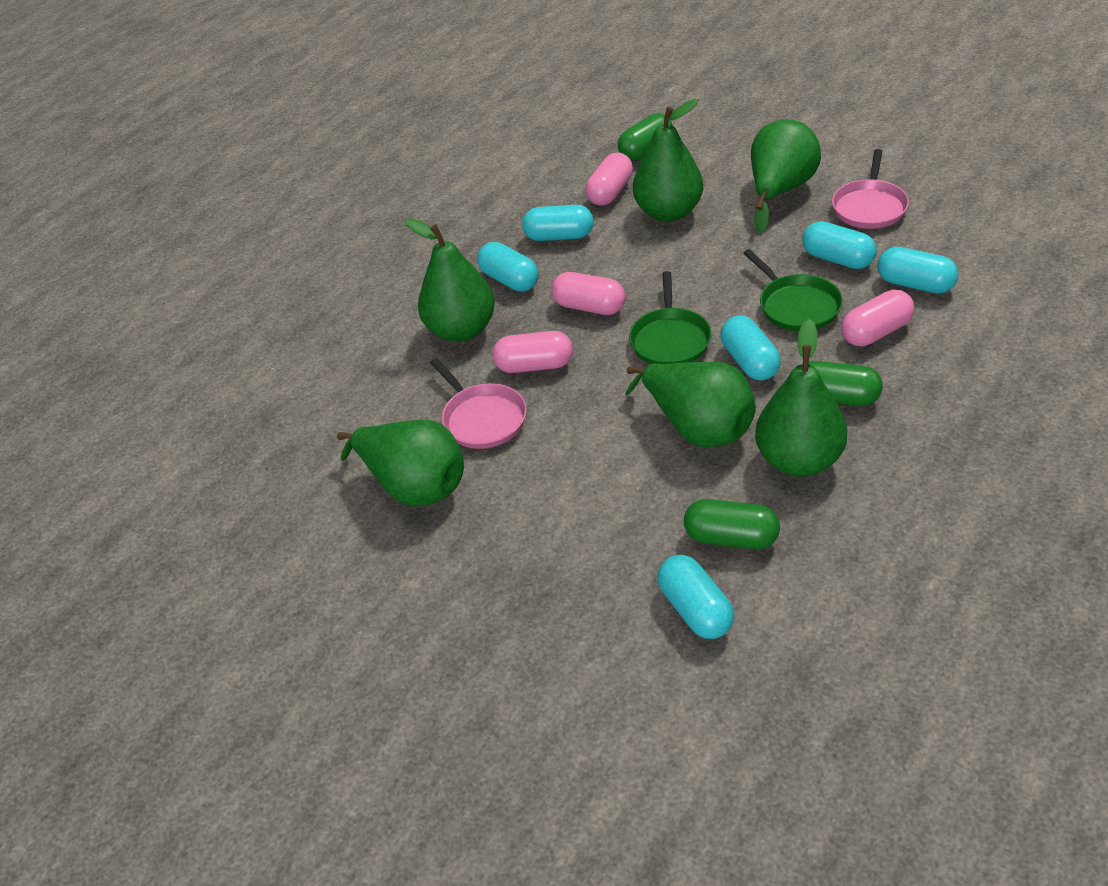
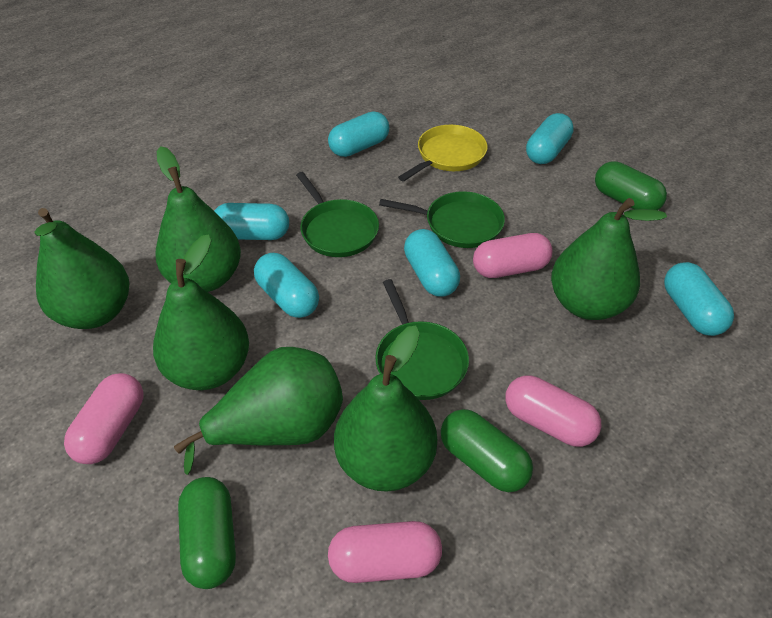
green pan: [629,271,712,364] [743,249,843,332] = 2 -> [296,172,379,257] [375,279,469,400] [379,191,505,248] = 3
pink pan: [430,358,527,449] [832,149,909,229] = 2 -> none = 0
yellow pan: none = 0 -> [398,125,488,181] = 1

